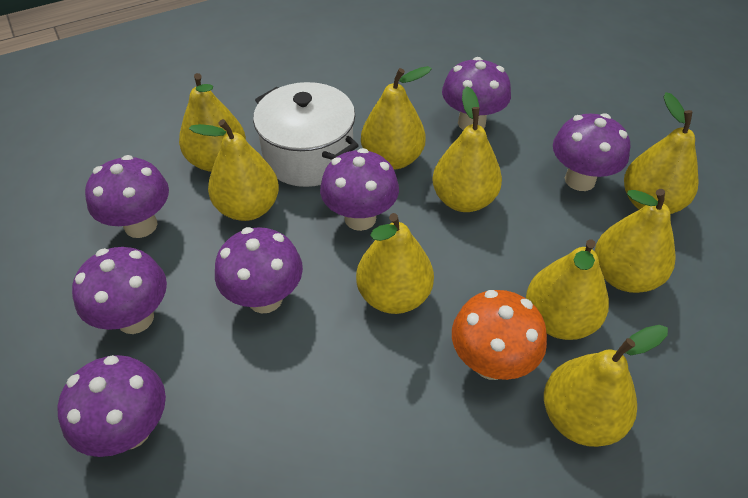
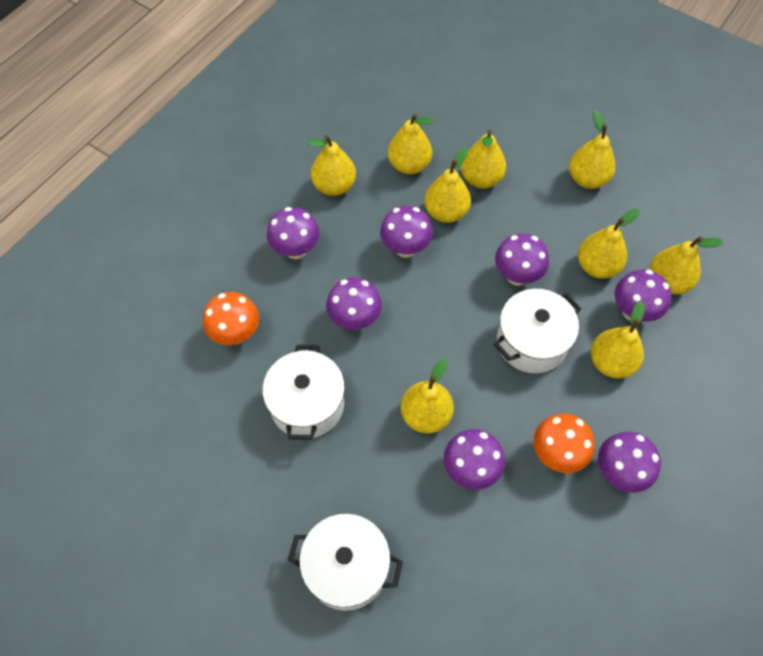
orange mushroom: [452,290,547,380] = 1 -> [203,292,259,345] [534,413,595,473] = 2
white pot: [253,82,359,187] = 1 -> [262,345,345,440] [288,514,403,611] [494,289,582,373] = 3

